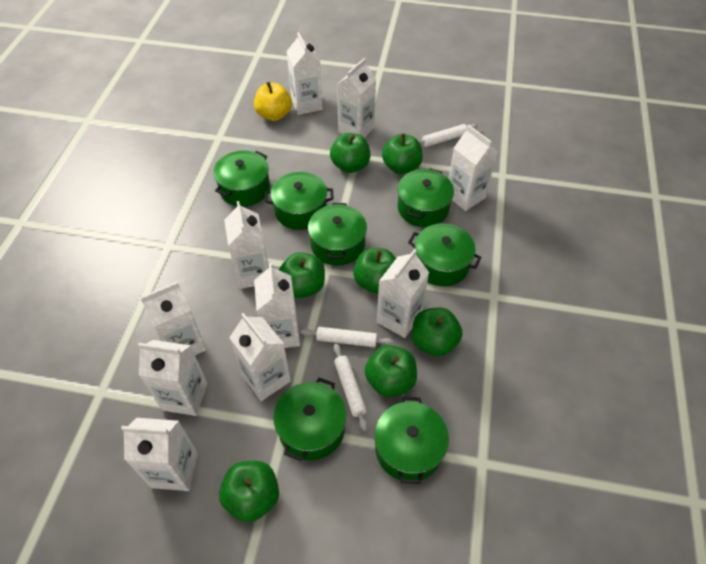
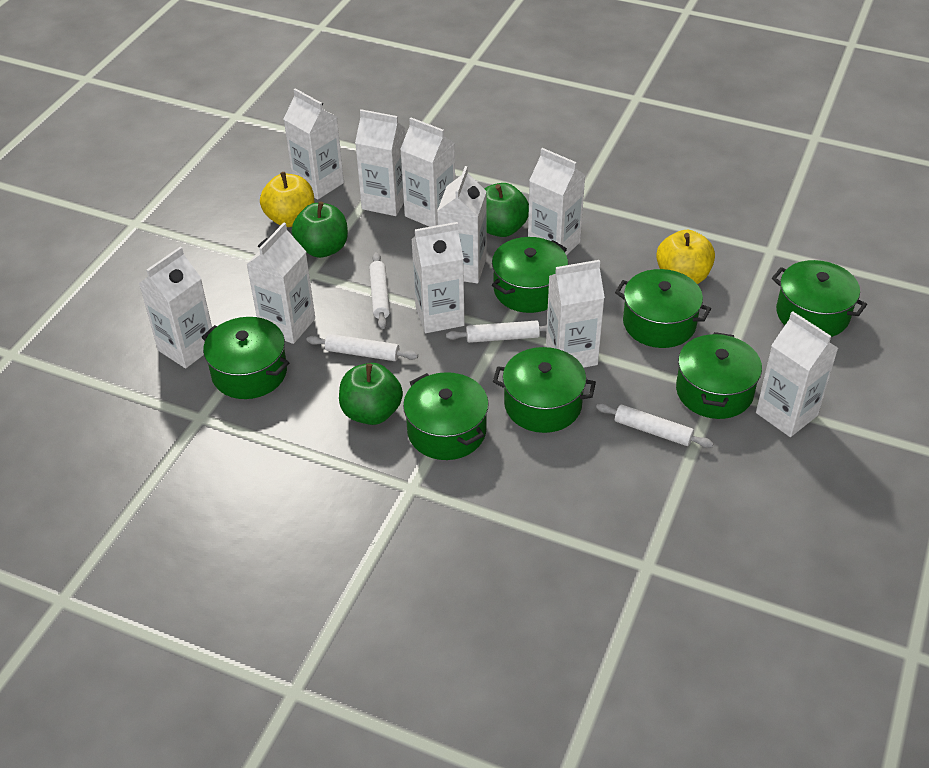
green apple: [219,461,279,522] [279,252,325,298] [330,133,370,173] [353,248,396,294] [365,345,417,397] [382,133,423,174] [412,307,462,357] = 7 -> [292,201,348,258] [339,363,403,425] [485,183,529,237] = 3
white rolling pin: [300,327,394,347] [333,343,368,431] [419,124,478,147] = 3 -> [307,334,418,361] [369,252,390,329] [446,321,547,343] [596,403,714,448] = 4
yellow apple: [254,82,292,121] = 1 -> [260,172,315,227] [656,230,715,284] = 2

